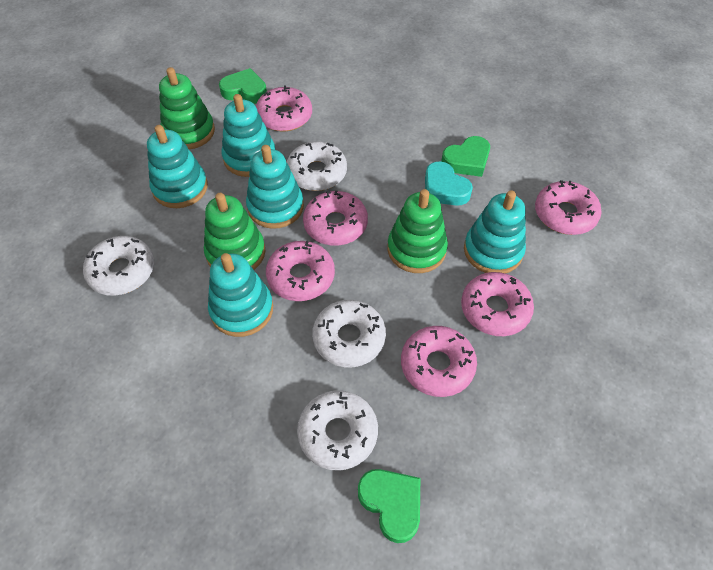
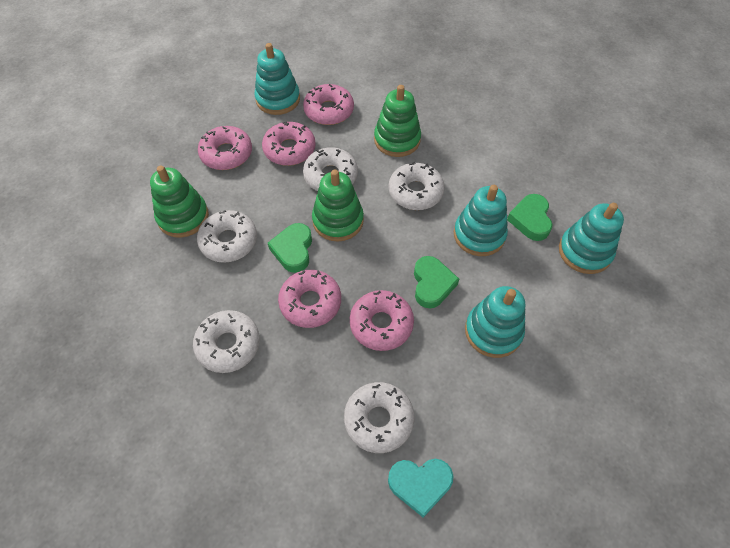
pink donut: [256,85,312,132] [266,241,335,301] [303,190,368,246] [401,326,477,397] [461,272,534,336] [535,180,602,235] = 6 -> [198,126,252,170] [262,122,316,166] [278,270,341,328] [303,84,354,125] [350,290,414,351] = 5
turquoise stacking toy: [147,125,208,208] [208,253,273,337] [222,94,275,177] [246,145,304,229] [464,191,526,273] = 5 -> [254,43,300,115] [454,185,508,256] [465,286,525,358] [559,203,624,274] = 4
white donut: [83,236,154,296] [287,141,347,191] [297,390,378,471] [312,300,386,368] = 4 -> [193,310,260,373] [197,210,257,263] [303,147,358,191] [344,382,415,453] [389,162,445,210] = 5

